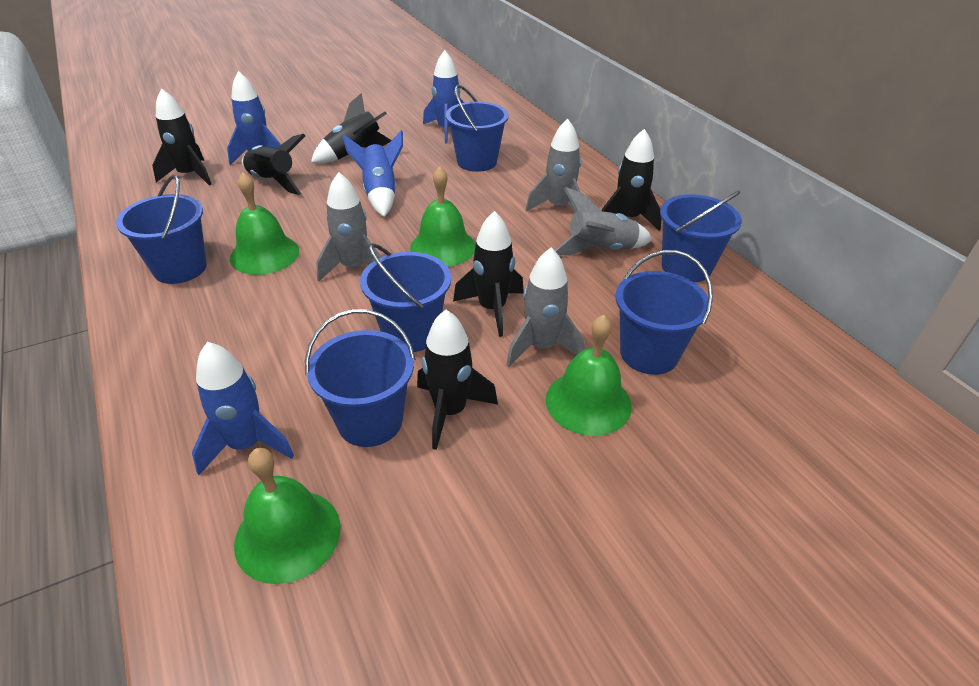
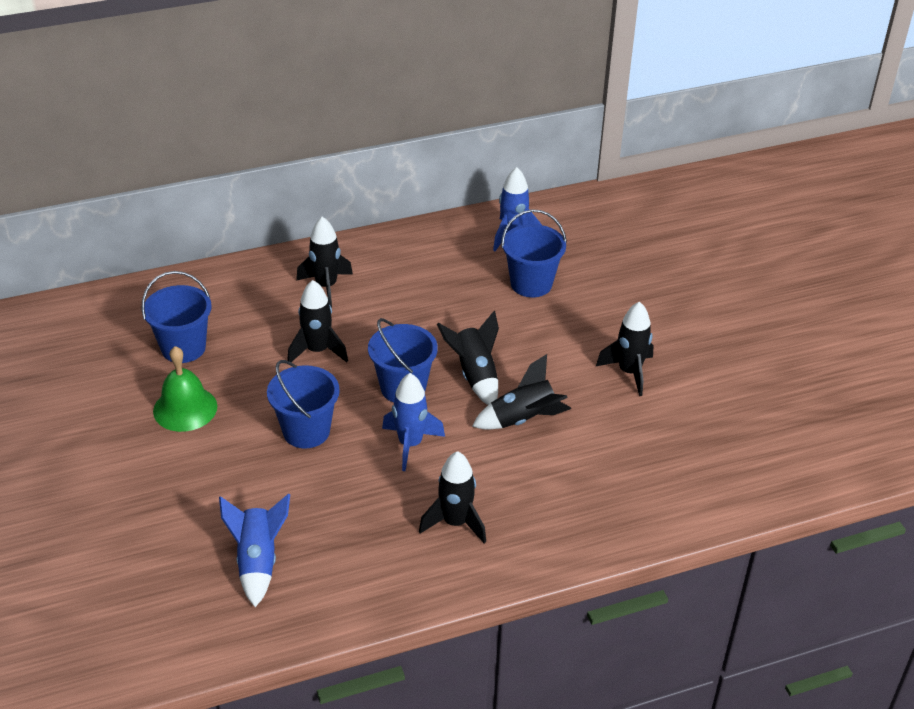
blue bucket: [116,174,207,284] [305,309,416,447] [360,243,451,352] [446,85,509,172] [615,250,713,375] [660,191,742,282] = 6 -> [141,271,212,363] [267,360,340,448] [368,318,438,402] [501,209,567,297] = 4
blue rocket: [192,342,294,475] [227,71,281,165] [343,130,403,217] [423,50,464,143] = 4 -> [219,494,290,607] [382,373,445,471] [493,167,542,251] = 3
green bell: [230,173,299,275] [234,448,341,584] [410,166,476,267] [546,315,632,436] = 4 -> [153,346,217,432] = 1
grey rocket: [316,172,381,282] [506,248,585,367] [526,118,581,213] [554,187,653,255] = 4 -> none = 0

